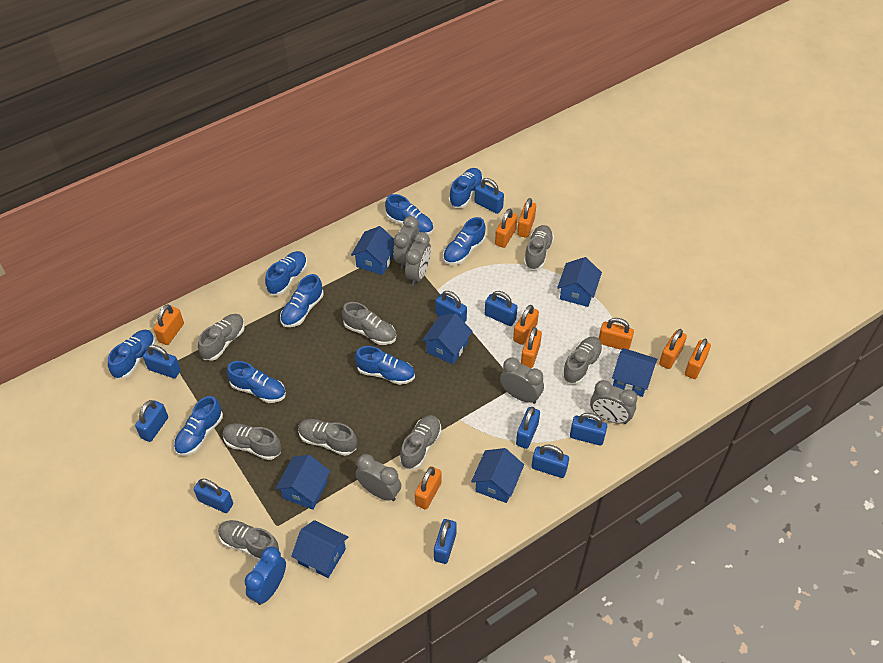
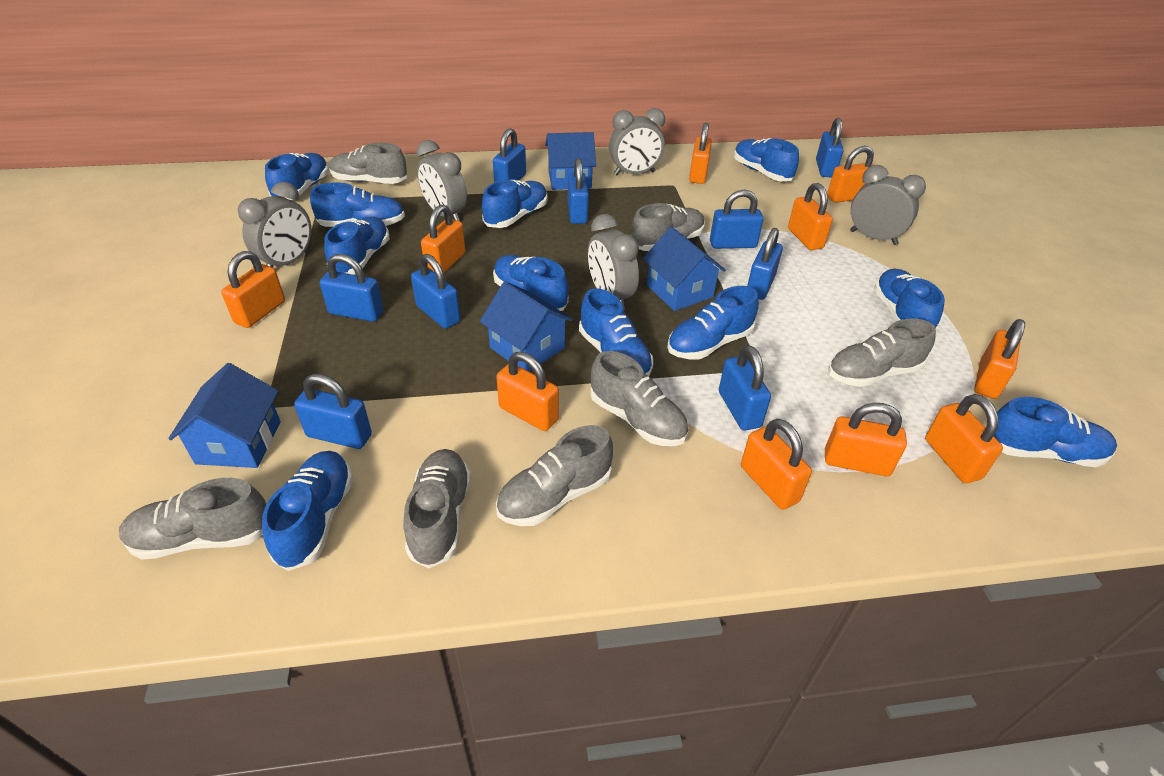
blue clock: [245,547,286,605] = 1 -> none = 0
blue house: [275,455,330,510] [291,520,348,578] [351,226,394,275] [422,313,473,365] [471,448,524,503] [557,257,602,307] [612,348,657,397] = 7 -> [168,363,281,468] [480,281,573,371] [545,132,596,190] [643,227,726,311] = 4
blue padlock: [135,400,168,442] [143,345,181,378] [194,479,233,513] [434,519,457,564] [435,291,467,322] [475,178,504,214] [485,291,517,326] [516,407,540,449] [532,445,569,478] [570,413,607,446] = 10 -> [294,374,372,449] [320,254,383,322] [411,254,461,329] [493,128,526,183] [568,158,589,224] [710,190,764,249] [719,345,771,431] [747,228,783,300] [816,118,844,178] = 9
blue shoe: [108,330,155,379] [174,396,223,456] [227,361,286,403] [265,251,307,295] [280,274,323,327] [355,346,415,385] [385,194,433,235] [443,217,486,265] [449,168,483,208] = 9 -> [262,451,353,571] [265,153,329,200] [310,182,405,227] [324,217,390,275] [482,180,548,228] [493,255,569,311] [579,288,653,376] [667,286,759,359] [734,138,799,181] [874,269,945,329] [994,397,1117,467] = 11
grey shoe: [198,314,245,361] [218,520,279,561] [223,423,281,460] [298,419,357,456] [342,302,396,345] [399,415,441,469] [524,225,554,270] [562,337,603,384] = 8 -> [119,478,267,559] [329,143,407,184] [403,449,471,568] [496,425,613,526] [590,351,688,446] [631,203,705,251] [828,318,936,387] = 7
orange padlock: [154,304,184,345] [415,466,441,509] [495,209,517,248] [513,305,539,345] [517,198,536,238] [521,327,542,368] [599,318,634,350] [659,329,687,369] [685,339,711,379] = 9 -> [221,251,285,328] [421,205,465,273] [496,352,559,431] [689,123,712,184] [741,419,812,510] [788,183,833,250] [825,403,907,476] [827,146,874,203] [925,394,1003,483] [974,319,1025,399] = 10

